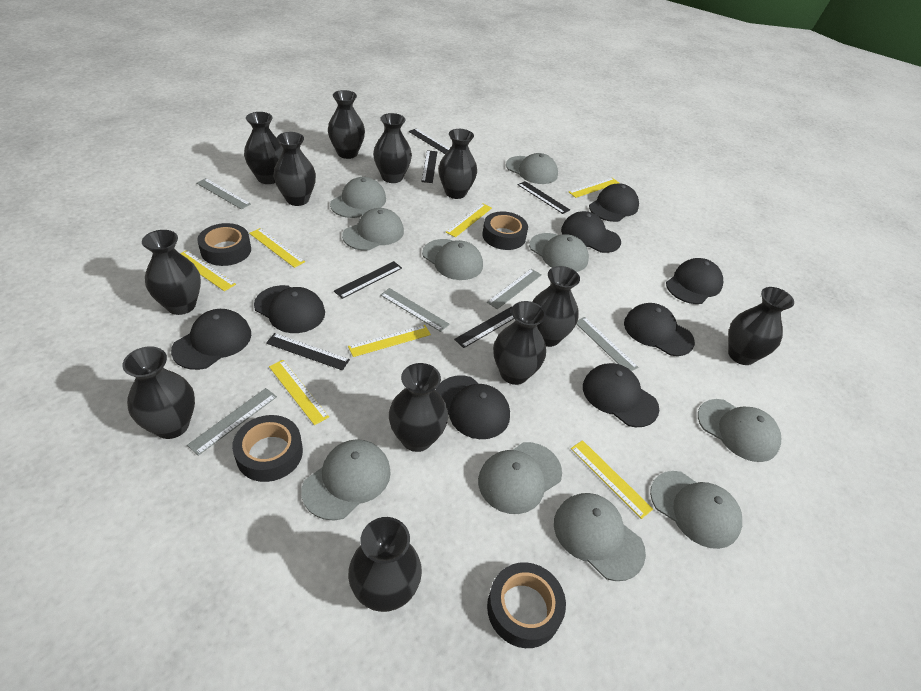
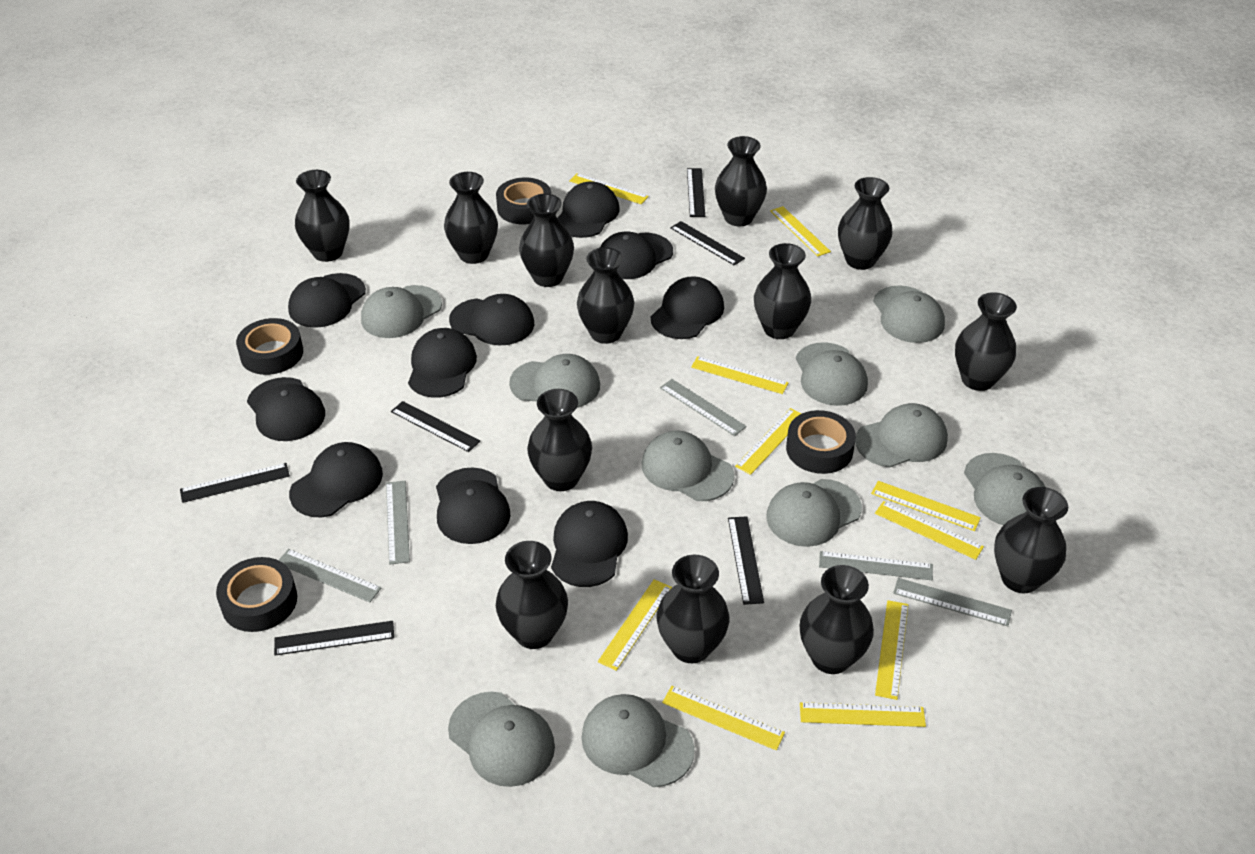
black cap: [171,309,251,370] [254,285,325,333] [436,375,510,439] [561,211,621,253] [583,363,659,427] [589,183,639,222] [624,303,695,356] [666,258,723,304] = 8 -> [247,377,325,441] [288,273,366,328] [289,442,383,517] [408,328,477,398] [436,467,510,544] [449,294,534,345] [551,501,628,587] [558,181,619,238] [600,232,673,279] [651,276,724,339] = 10
black vase: [122,346,195,439] [142,230,201,315] [244,112,283,184] [273,132,316,206] [328,90,365,159] [348,517,422,612] [373,113,412,183] [389,363,448,452] [439,129,477,199] [493,301,546,385] [532,266,580,347] [728,287,794,365] = 12 -> [295,170,350,262] [444,172,498,264] [496,541,568,649] [519,194,574,287] [527,389,592,491] [577,247,634,344] [656,555,729,663] [715,136,767,226] [754,243,811,339] [800,565,874,674] [838,177,893,270] [955,292,1017,391] [994,487,1068,593] = 13
yellow ruler: [180,250,236,291] [249,228,305,268] [269,360,329,425] [348,325,431,357] [445,203,492,238] [569,178,619,198] [571,440,653,519] = 7 -> [569,173,649,204] [598,579,672,671] [662,686,785,750] [691,356,788,394] [735,408,802,475] [770,206,831,257] [800,702,926,727] [871,481,981,531] [875,501,984,560] [875,600,908,700] = 10

